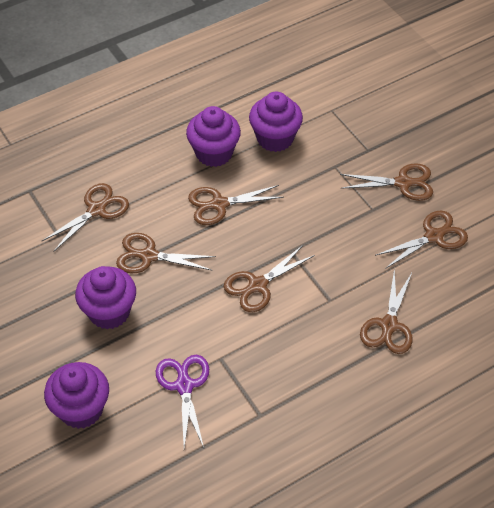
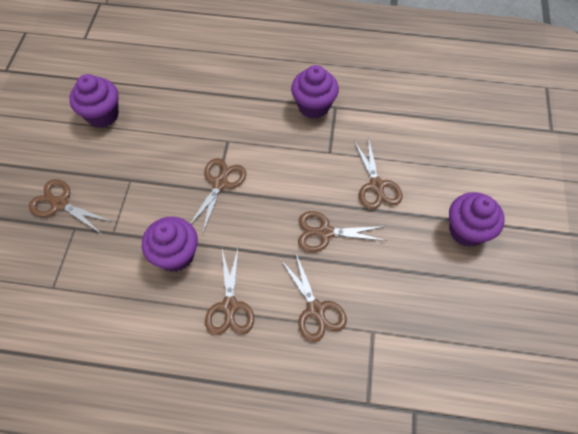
brown scissors: [42,183,129,252] [116,233,216,273] [188,185,284,225] [224,245,315,312] [340,163,433,201] [360,269,413,354] [375,210,468,269] = 7 -> [29,179,112,233] [190,158,246,232] [205,249,254,335] [281,254,347,342] [298,211,386,252] [354,137,403,210] = 6
purple scissors: [156,355,209,448] = 1 -> none = 0

